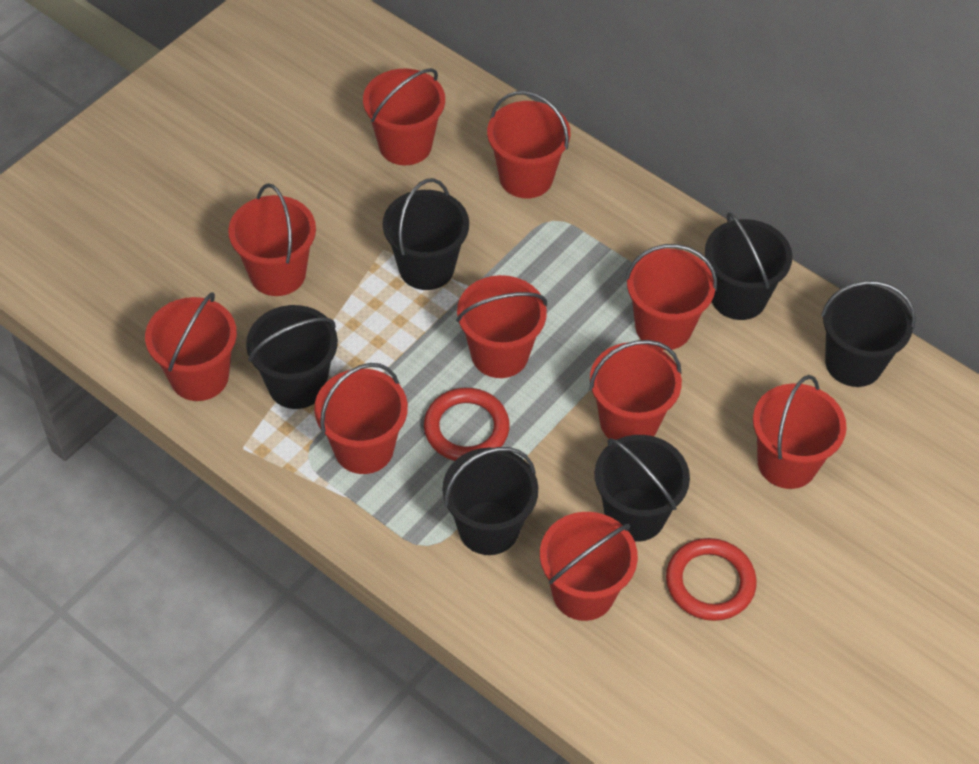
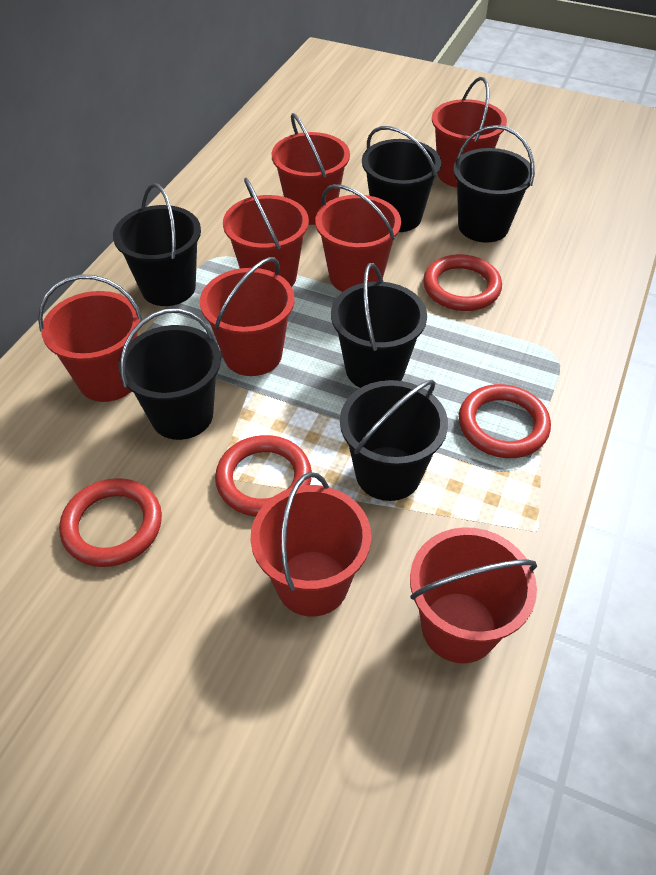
red bucket: [145,292,237,401] [228,184,316,296] [314,363,408,474] [363,68,445,165] [456,275,547,378] [487,91,571,198] [540,512,638,621] [589,340,682,440] [625,244,717,350] [753,375,847,489] = 10 -> [38,275,143,402] [200,257,295,376] [223,178,309,287] [251,472,371,617] [271,113,350,225] [315,184,401,292] [410,527,537,663] [432,77,507,187] = 8
red ring: [424,388,510,461] [666,538,757,621] = 2 -> [59,478,162,567] [215,435,312,517] [423,254,502,311] [459,384,551,458] = 4

